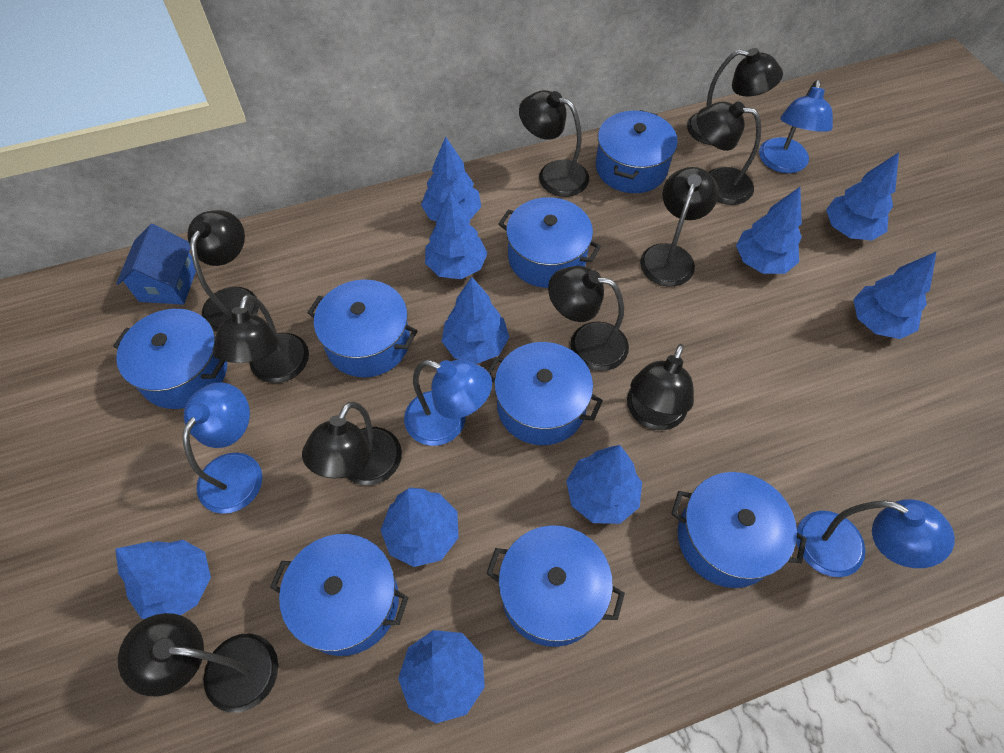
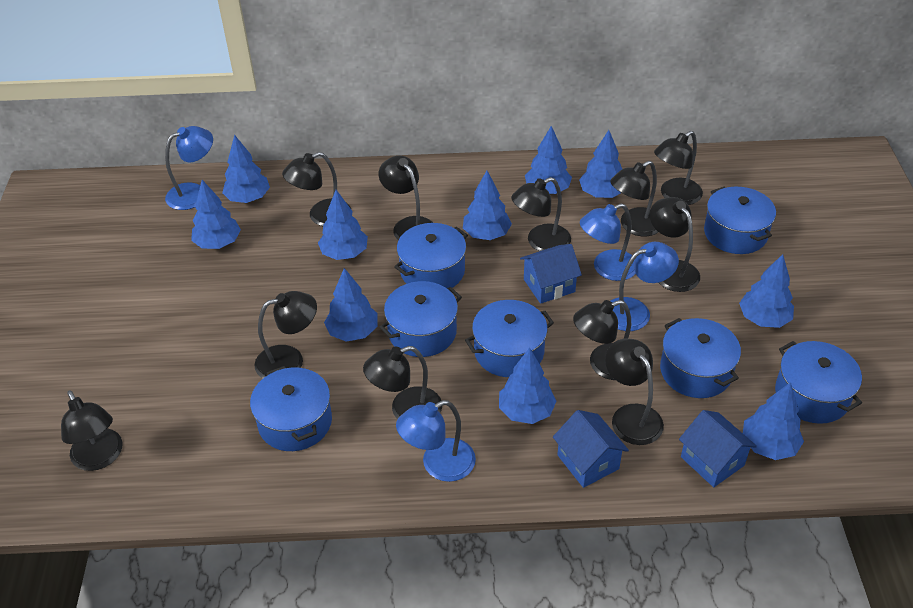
black lamp: [118,613,278,713] [187,210,259,332] [213,294,309,383] [302,402,402,485] [519,90,589,197] [548,266,629,371] [627,344,694,430] [640,167,718,287] [687,48,783,145] [697,101,761,205] = 10 -> [61,390,123,471] [254,291,317,378] [282,152,351,226] [363,346,442,419] [378,155,433,240] [511,177,571,251] [573,300,631,380] [605,338,664,445] [610,161,658,236] [650,197,700,292] [654,131,703,205] = 11
blue house: [116,224,196,305] = 1 -> [520,244,582,304] [553,410,629,488] [679,410,757,487] = 3
blue pot: [113,309,227,409] [270,534,409,656] [307,279,417,377] [486,525,625,647] [488,342,603,445] [498,197,601,288] [596,110,678,193] [671,472,807,588] = 8 -> [250,366,332,451] [380,281,462,357] [394,223,468,288] [465,300,554,377] [660,318,741,398] [704,187,776,254] [775,341,862,424] = 7

